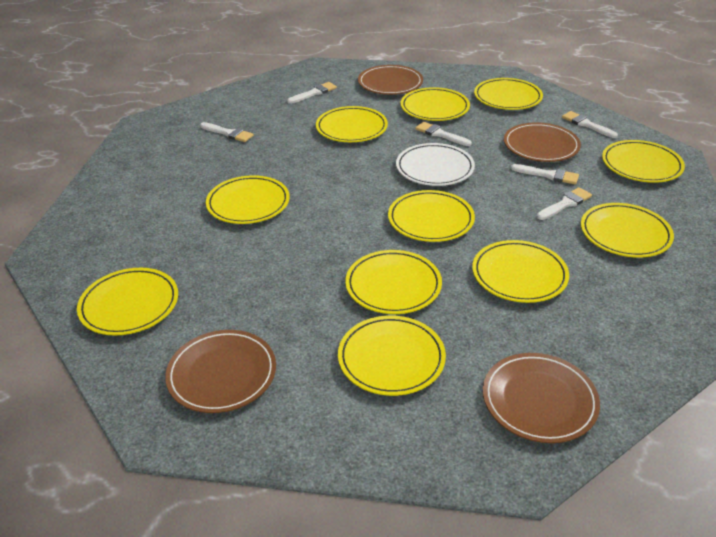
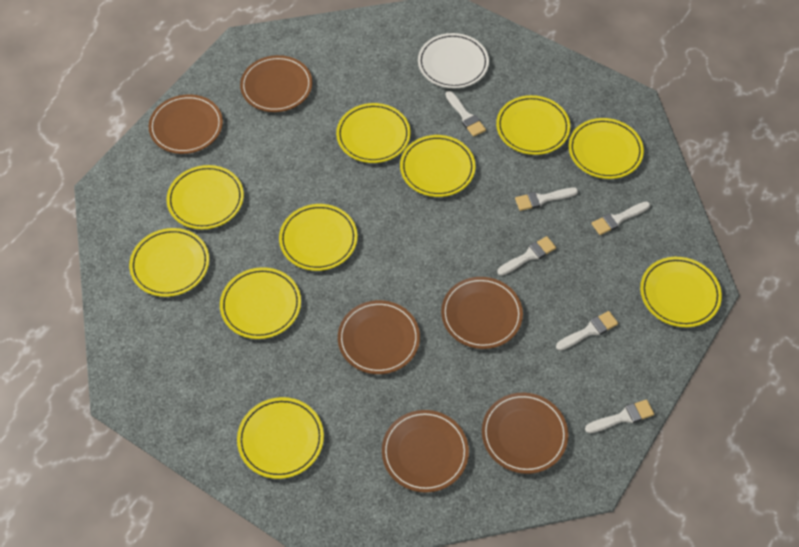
brown plate: [165,330,276,413] [358,65,423,95] [483,353,600,443] [504,122,581,162] = 4 -> [149,95,223,154] [240,55,312,112] [338,300,420,374] [382,410,469,493] [441,277,523,349] [482,393,568,474] = 6
yellow plate: [77,268,178,336] [206,175,290,224] [316,106,388,142] [338,316,446,396] [345,250,442,314] [388,190,475,242] [401,87,470,121] [472,240,569,303] [474,78,543,110] [581,203,674,258] [602,140,685,183] = 11 -> [129,228,209,297] [167,165,244,229] [220,267,301,339] [237,397,324,479] [279,204,357,271] [336,103,410,163] [400,135,475,197] [496,95,570,155] [569,118,644,179] [640,257,722,327] = 10

